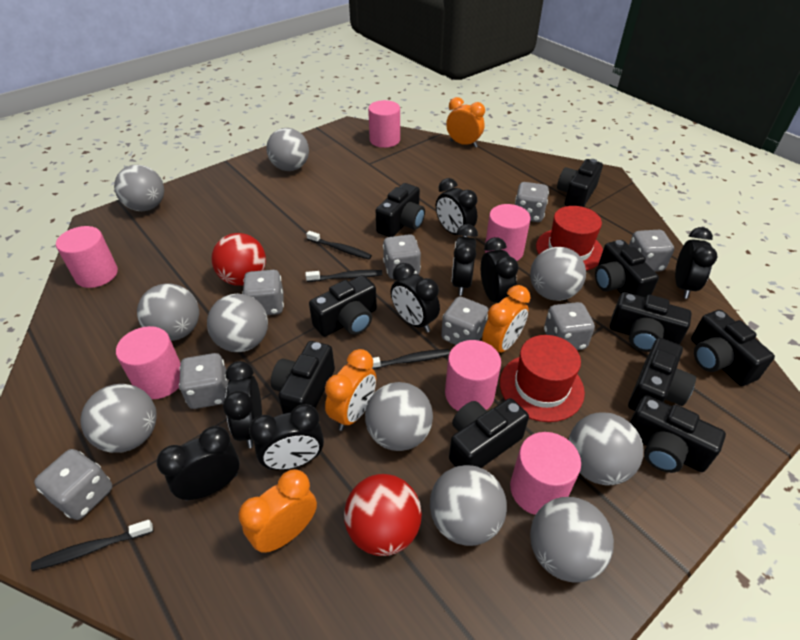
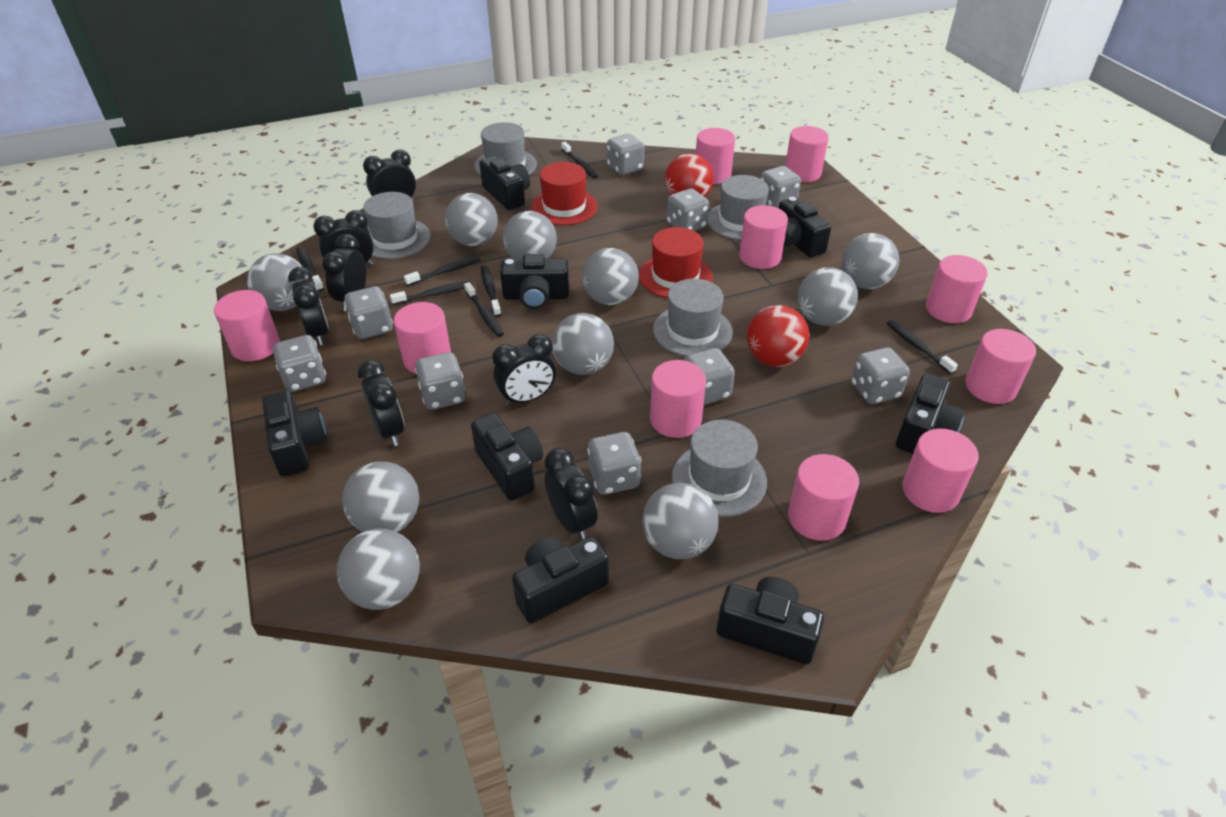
black camera: [271,341,335,414] [309,275,377,337] [376,183,425,237] [449,398,529,468] [557,159,603,207] [595,240,659,298] [610,292,692,352] [628,338,696,411] [630,395,726,473] [691,310,775,386] = 10 -> [262,390,327,476] [471,413,543,501] [479,156,530,210] [500,254,569,309] [512,536,609,623] [716,577,824,664] [778,197,831,257] [896,373,965,454] = 8
black clock: [156,426,240,501] [223,361,262,448] [249,404,324,470] [391,263,440,332] [436,178,477,237] [452,224,478,296] [481,237,519,303] [675,227,717,299] = 8 -> [288,267,329,346] [313,210,374,266] [322,234,366,311] [358,360,405,446] [363,150,416,202] [492,334,556,406] [544,447,598,540] = 7
black toothbrush: [31,520,153,571] [305,270,382,282] [306,231,372,259] [372,349,450,370] = 4 -> [296,247,324,291] [390,281,473,305] [404,256,481,286] [464,282,504,337] [481,265,501,317] [561,142,598,179] [887,320,958,374] = 7
grey dice: [34,449,112,520] [179,353,228,409] [242,270,284,315] [383,234,421,279] [441,297,489,345] [515,182,549,222] [544,302,595,350] [629,230,674,272] = 8 -> [273,335,326,392] [344,286,393,339] [415,352,466,410] [587,432,641,495] [607,134,644,175] [667,188,709,231] [684,348,735,405] [760,166,801,208] [851,347,910,404] = 9
grey hat: none = 0 -> [363,192,431,259] [474,122,537,176] [653,279,733,356] [672,420,767,517] [708,175,769,240] = 5
orange clock: [238,469,317,553] [325,349,376,431] [446,97,485,148] [482,285,531,353] = 4 -> none = 0
pink cylinder: [56,226,118,288] [116,326,180,399] [368,100,400,148] [445,340,501,411] [485,204,530,261] [510,432,581,515] = 6 -> [214,290,280,361] [394,302,451,374] [650,360,706,438] [696,128,735,184] [739,205,788,269] [785,126,829,182] [788,454,859,541] [902,429,978,513] [926,255,988,323] [965,329,1036,404] = 10

